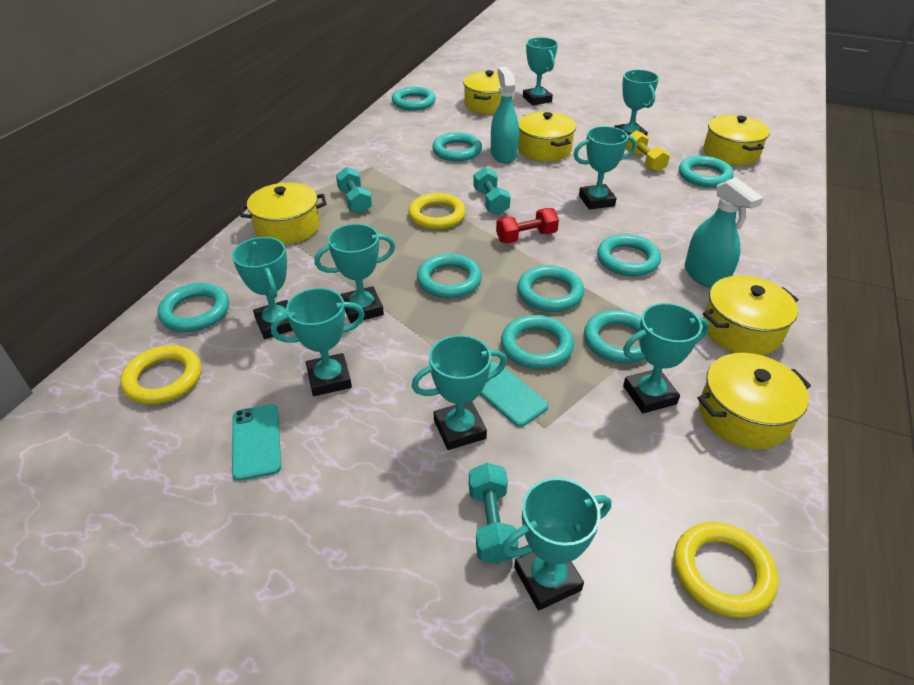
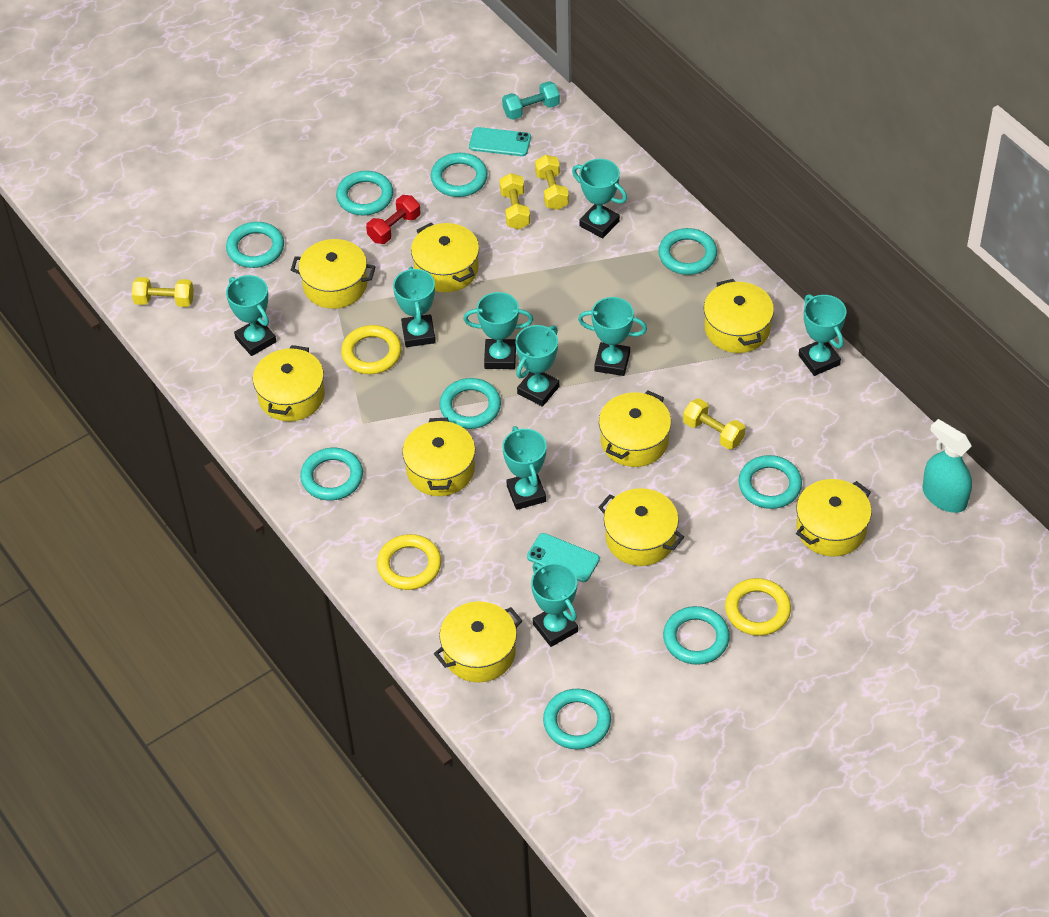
turquoise dumbbell: [336,167,372,214] [469,463,519,564] [473,167,511,215] = 3 -> [502,81,560,120] = 1
turquoise spray bottle: [491,67,519,163] [685,177,764,288] = 2 -> [922,419,972,513] = 1
yellow dumbbell: [625,130,670,172] = 1 -> [132,277,194,307] [500,173,530,229] [535,155,569,210] [683,398,745,450] = 4
yellow pot: [240,182,327,245] [463,70,513,114] [518,112,576,162] [698,353,811,449] [703,275,798,355] [704,115,770,165] = 6 -> [253,345,325,421] [291,239,376,309] [402,418,475,496] [411,223,479,292] [434,601,522,682] [598,488,684,566] [599,391,671,467] [704,279,774,353] [796,479,872,557] = 9

